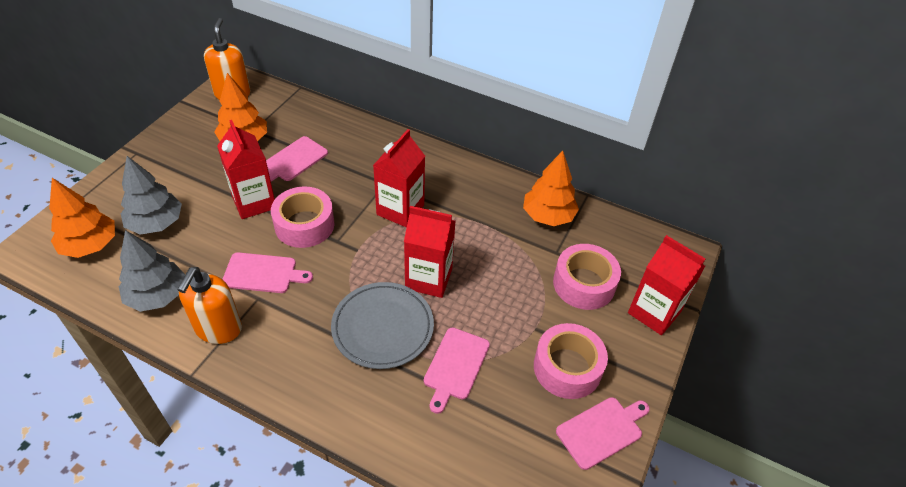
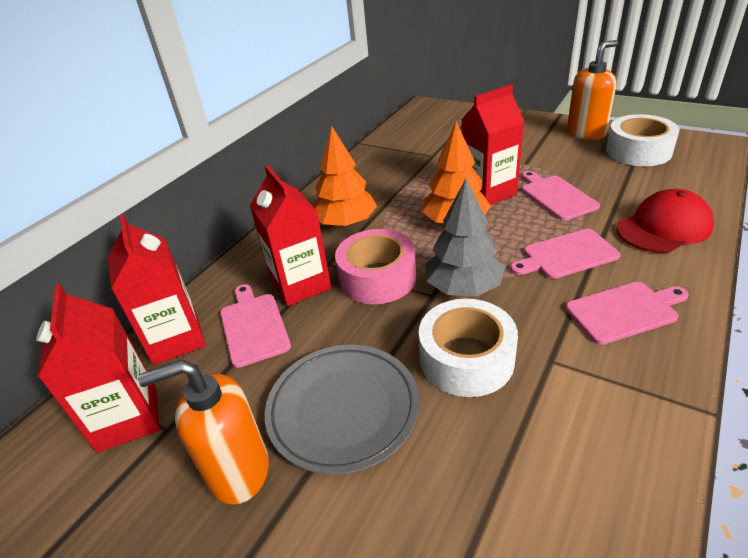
grey tree: [119,230,185,312] [120,156,182,235] = 2 -> [425,179,505,296] = 1
orange tree: [49,178,115,258] [214,73,267,141] [523,151,579,226] = 3 -> [314,126,377,227] [422,121,491,223] = 2
pink tape: [271,186,334,248] [534,323,608,399] [553,244,621,310] = 3 -> [335,229,416,304] = 1
red cap: none = 0 -> [616,189,714,253] = 1
white tape: none = 0 -> [419,299,518,397] [606,114,679,166] = 2

